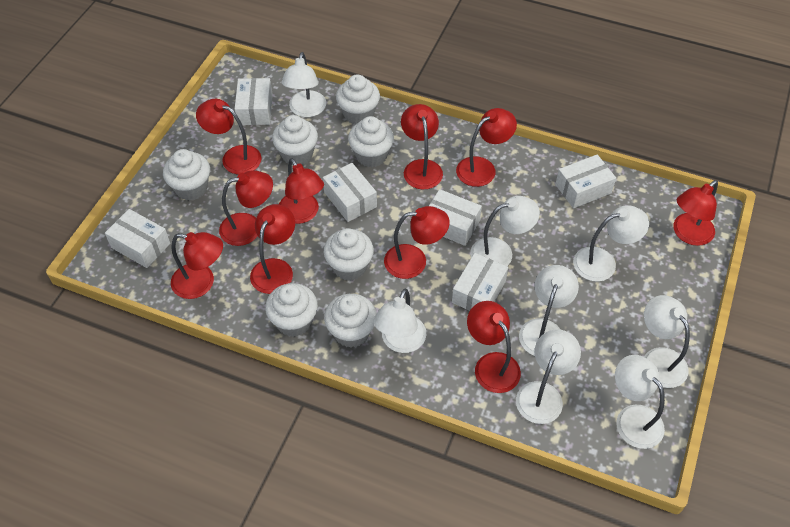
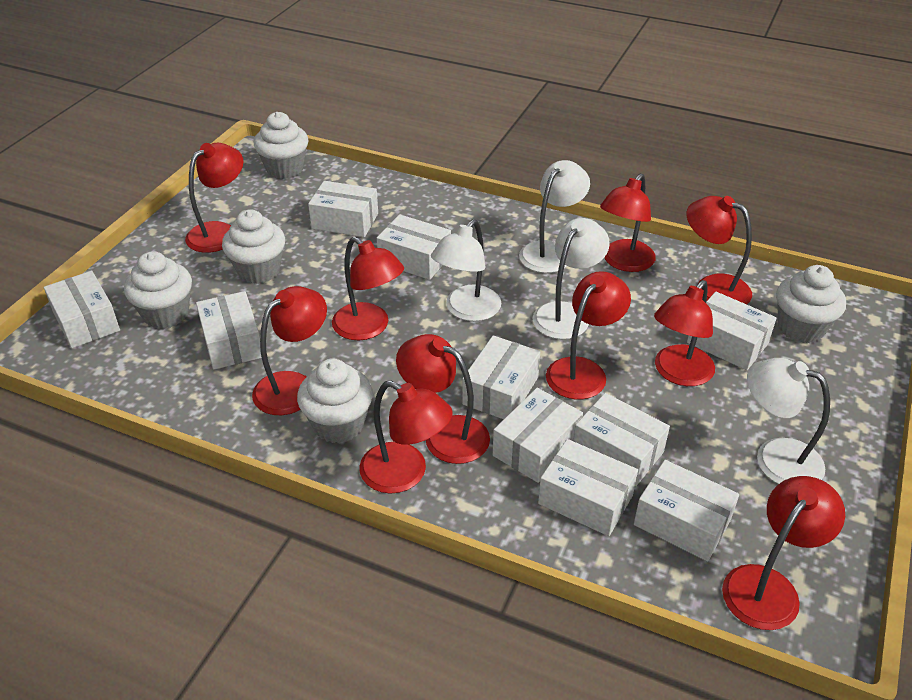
white box: [105,209,170,268] [235,78,273,125] [323,163,377,222] [429,189,482,246] [452,253,508,311] [555,154,616,208] = 6 -> [44,271,120,348] [196,291,262,370] [308,181,378,237] [377,214,451,280] [462,336,540,419] [493,388,583,483] [538,439,638,536] [573,393,670,486] [634,460,739,562] [687,292,776,370] = 10
white cupcake: [163,149,210,201] [265,283,318,337] [272,115,318,166] [324,228,374,281] [324,294,377,348] [336,74,380,124] [348,116,394,167] = 7 -> [124,251,192,329] [222,209,285,284] [254,112,308,179] [297,359,373,443] [776,265,846,343] = 5
white lamp: [281,52,326,117] [373,289,426,353] [470,196,540,266] [516,329,581,424] [519,265,579,356] [573,205,649,282] [615,355,665,449] [644,295,690,388] = 8 -> [431,219,501,321] [519,160,590,273] [533,218,610,339] [747,358,830,484] = 4

